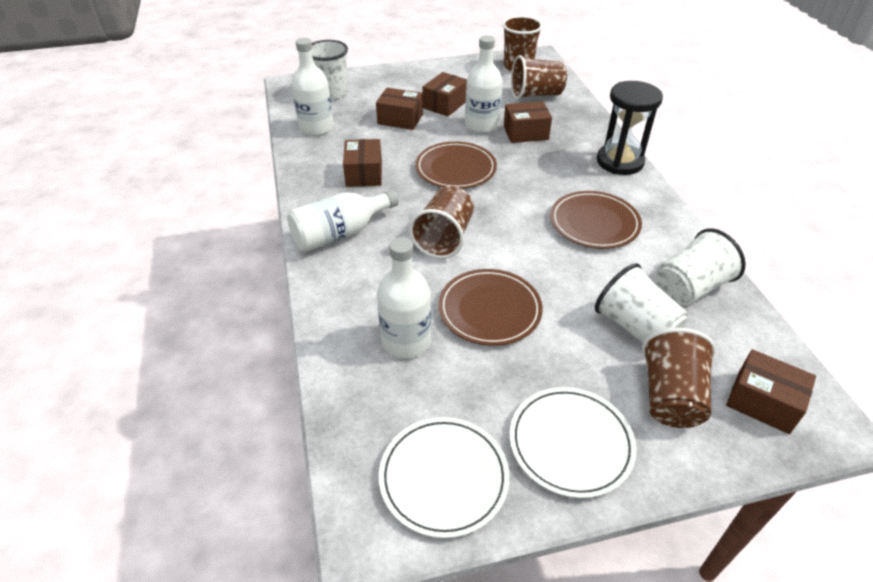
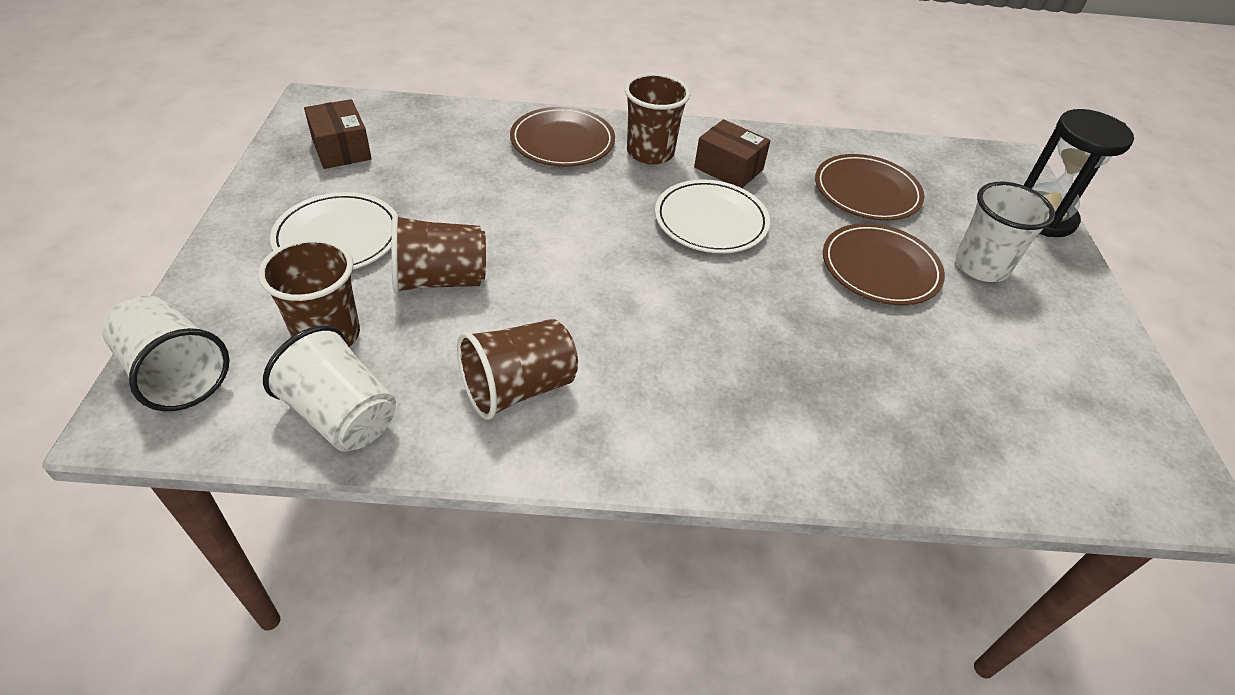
brown box: [343,139,382,187] [376,88,423,130] [422,72,467,116] [504,101,552,143] [726,349,816,434] = 5 -> [304,99,372,169] [694,119,771,188] = 2
white bottle: [287,190,399,252] [292,38,334,136] [377,237,431,359] [465,35,503,133] = 4 -> none = 0

